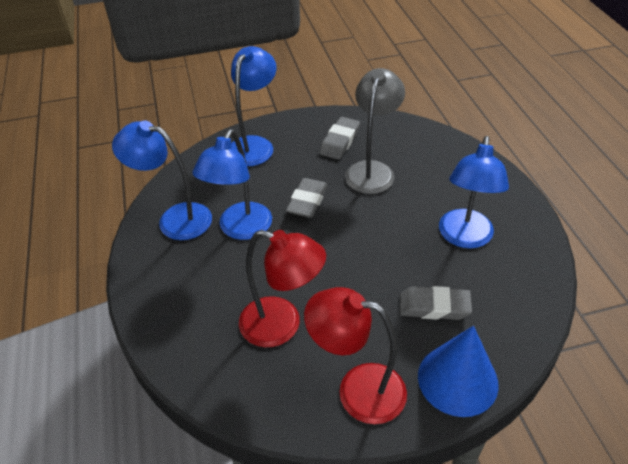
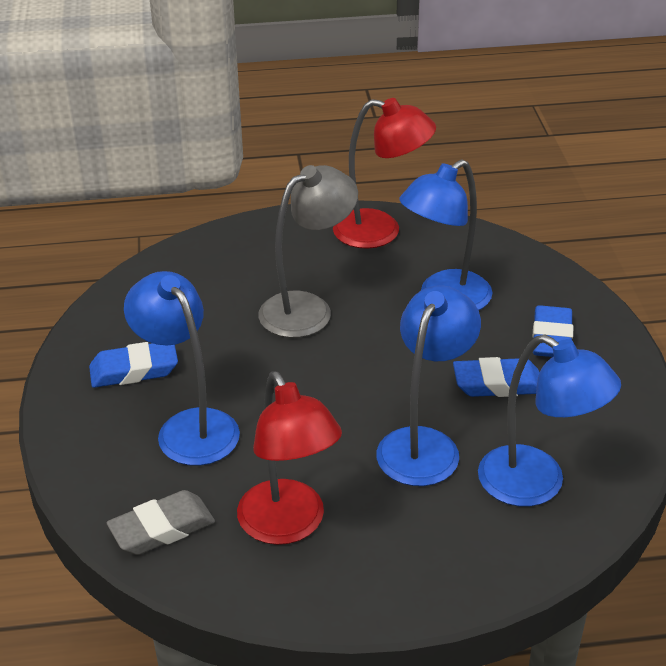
blue cone: [418,326,499,417] = 1 -> none = 0
blue eraser: none = 0 -> [89,342,178,388] [453,357,540,397] [532,305,573,357] = 3
grey eraser: [286,178,328,218] [320,117,360,160] [400,286,472,320] = 3 -> [106,490,215,555] = 1

